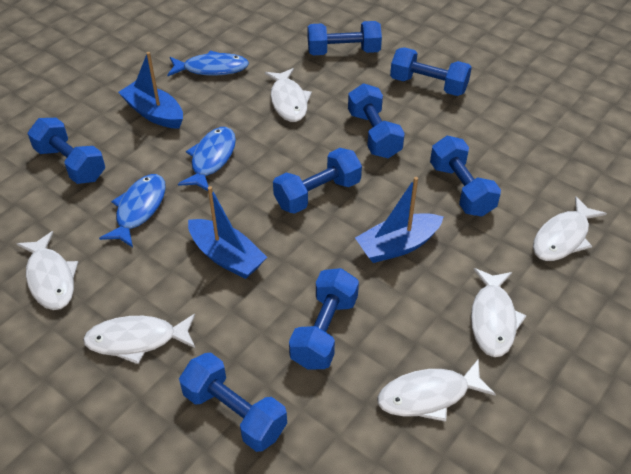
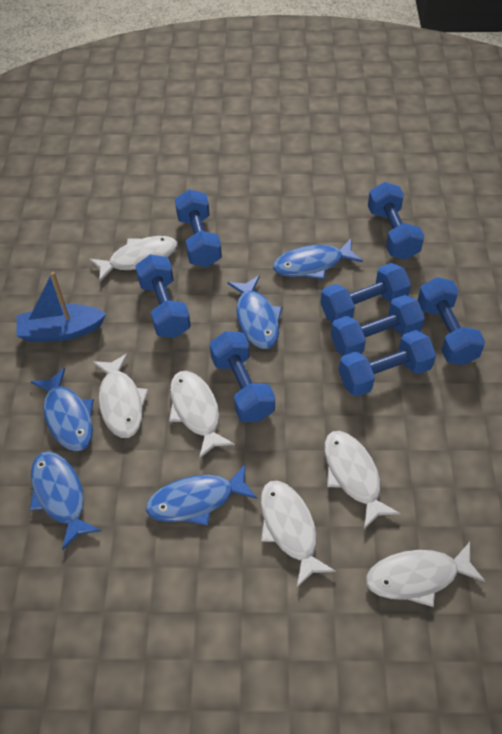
blue boat: [118,52,183,128] [188,186,267,279] [355,177,444,263] = 3 -> [17,272,107,342] = 1
blue fish: [99,174,166,247] [168,50,249,76] [178,127,236,191] = 3 -> [30,451,101,550] [31,368,94,451] [146,465,257,526] [227,276,282,349] [273,239,363,279] = 5

